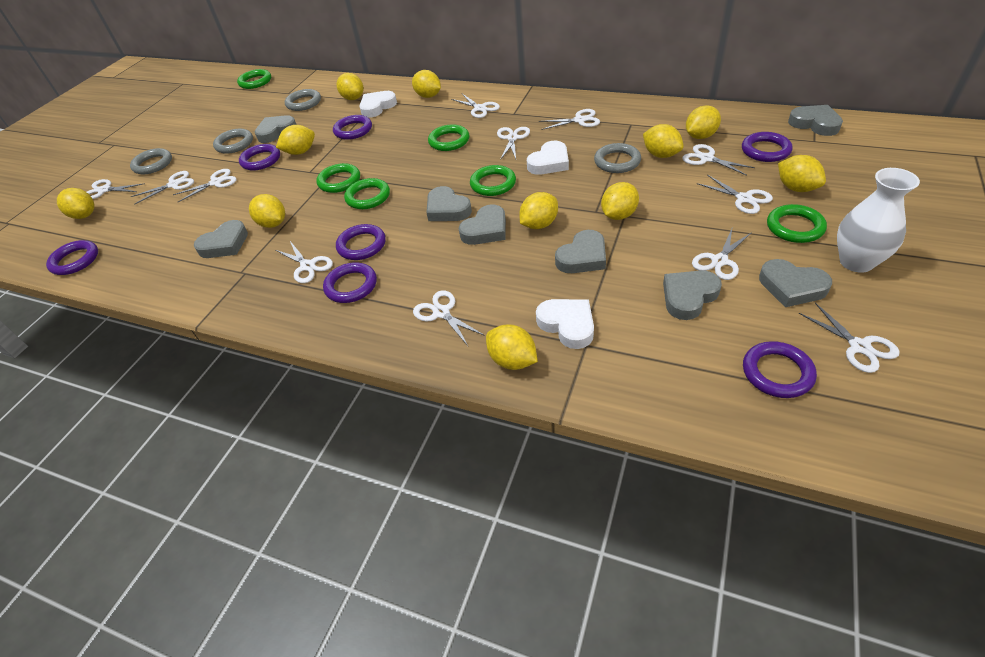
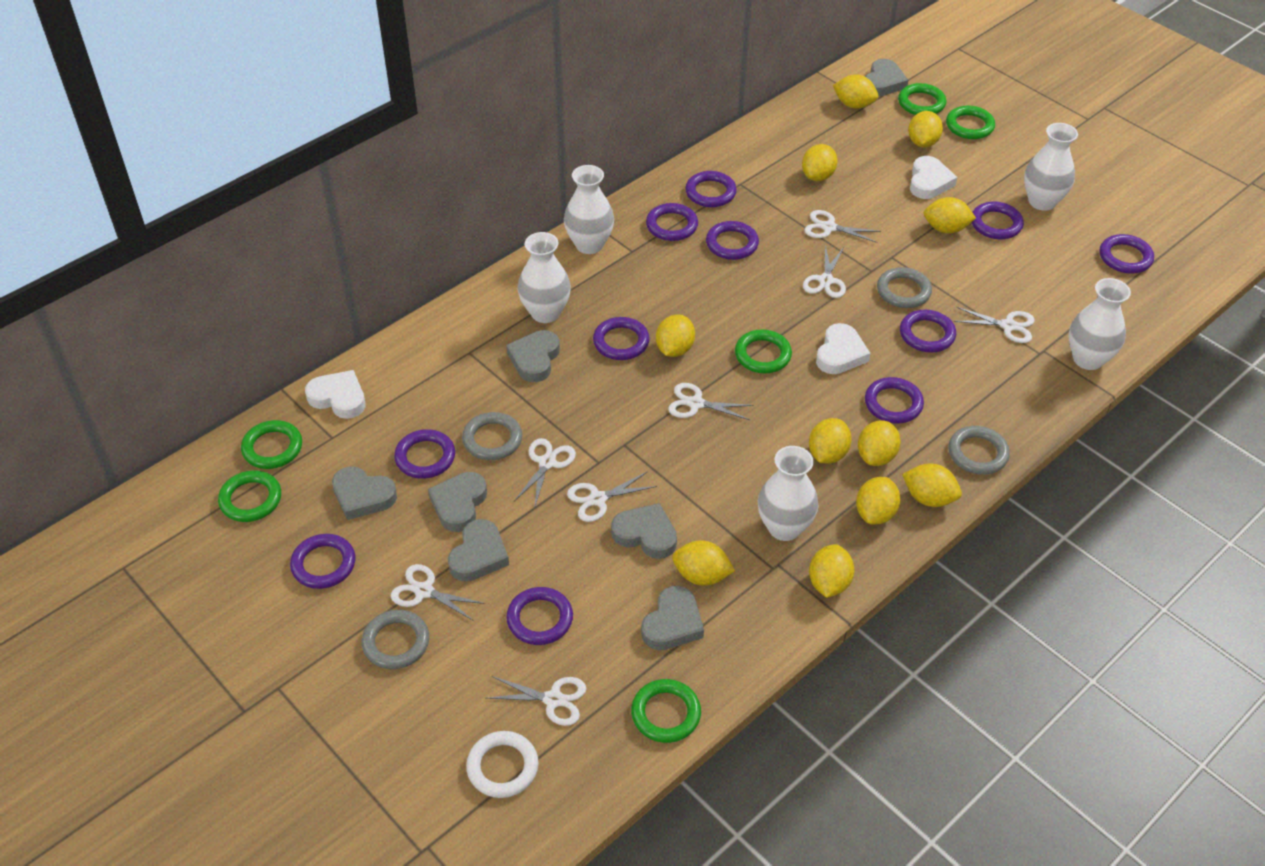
grey heart: [194,220,248,258] [255,115,297,143] [427,186,472,221] [459,205,506,245] [555,230,606,273] [663,270,722,320] [759,259,832,307] [788,105,843,136] = 8 -> [332,466,397,520] [428,472,487,532] [448,519,509,582] [506,330,560,382] [611,503,677,559] [641,586,704,650] [865,59,908,96] = 7
purple ring: [46,240,98,275] [239,144,280,170] [323,262,377,303] [333,115,372,140] [336,224,386,260] [742,132,793,162] [743,341,817,398] = 7 -> [290,534,355,589] [394,429,455,479] [506,587,573,645] [593,317,650,360] [646,203,698,241] [686,171,737,207] [706,221,759,260] [865,377,924,424] [900,310,956,352] [972,202,1024,239] [1100,234,1154,274] = 11
white ring: none = 0 -> [466,731,539,798] = 1
white scissors: [87,179,143,199] [130,171,194,204] [173,169,237,202] [275,241,333,283] [413,290,485,346] [451,94,500,118] [497,127,530,160] [539,109,600,130] [682,144,755,176] [692,229,752,280] [697,175,773,214] [799,303,900,373] = 12 -> [391,564,486,621] [487,676,586,726] [514,438,576,509] [567,471,657,522] [668,383,754,420] [803,245,846,298] [804,210,881,243] [954,307,1035,343] = 8
white vase: [837,168,920,273] = 1 -> [518,232,571,323] [564,165,614,254] [758,446,818,541] [1024,123,1078,211] [1069,278,1131,370] = 5

